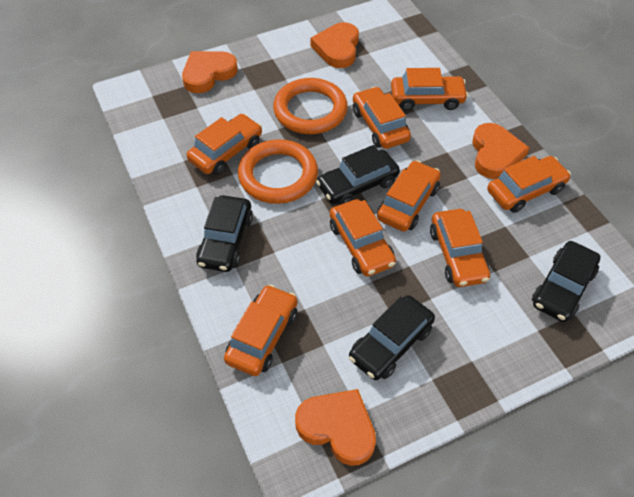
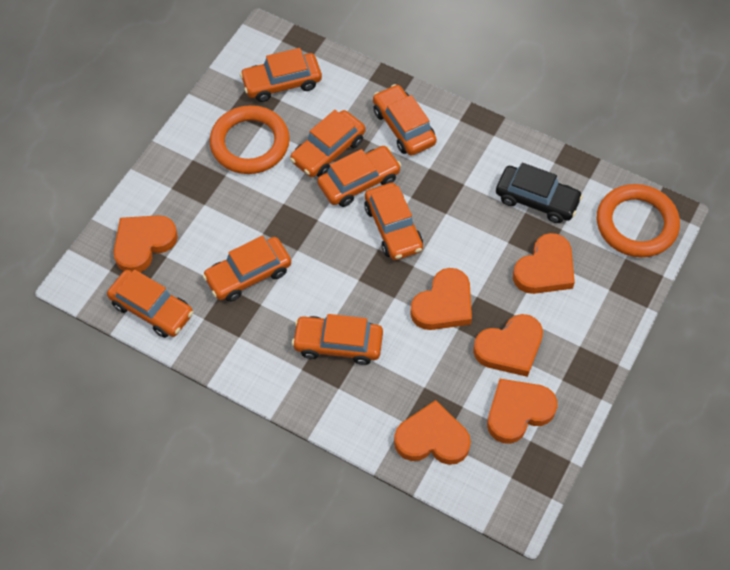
black car: [196,195,253,272] [316,145,400,205] [349,295,435,380] [532,241,601,322] = 4 -> [496,163,583,223] = 1
orange heart: [182,51,238,93] [295,389,376,466] [311,22,359,68] [472,123,529,179] = 4 -> [113,215,178,272] [394,400,471,465] [410,268,472,330] [473,314,543,377] [487,379,557,444] [513,233,575,294] = 6

